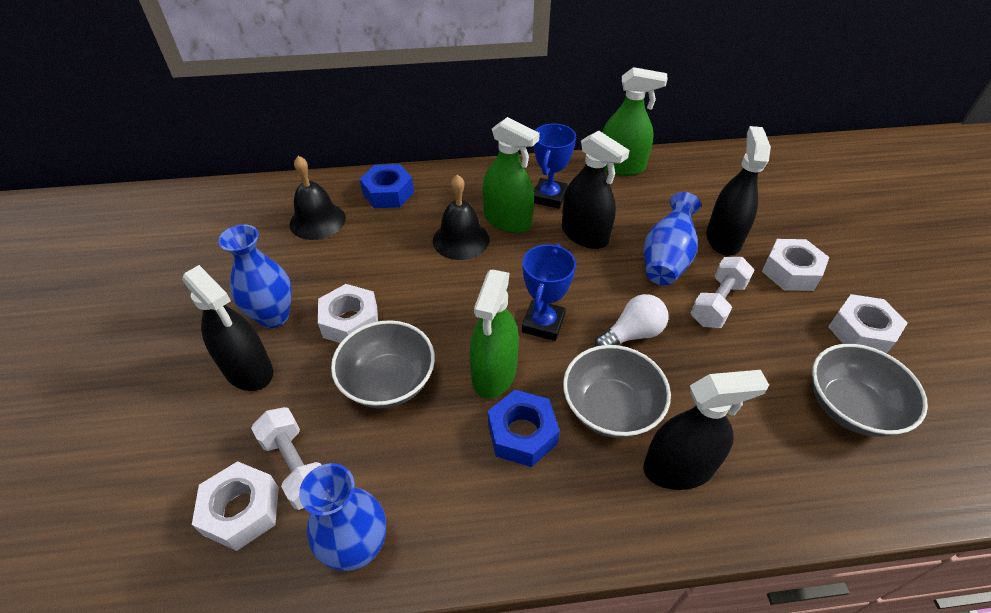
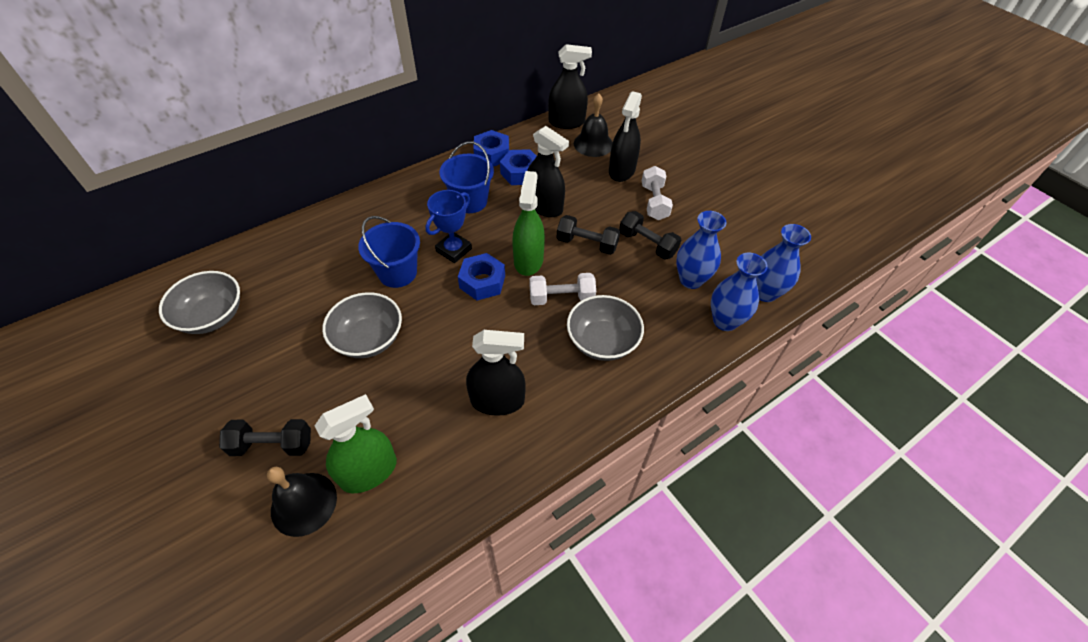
black dumbbell: none = 0 -> [219,419,311,456] [557,215,620,255] [619,211,681,260] = 3
blue bucket: none = 0 -> [358,216,420,288] [440,141,494,213] = 2
blue nut: [360,164,414,208] [488,390,560,467] = 2 -> [458,253,505,301] [473,130,509,167] [500,149,537,185] = 3
blue trophy: [522,243,576,341] [534,124,576,209] = 2 -> [425,190,472,263] = 1
green spray bottle: [469,270,519,399] [482,117,540,233] [602,67,668,176] = 3 -> [315,394,397,493] [512,171,545,276] = 2
white light bulb: [595,294,668,347] = 1 -> none = 0
white nut: [192,461,279,551] [318,284,378,343] [762,239,829,291] [828,294,908,353] = 4 -> none = 0

